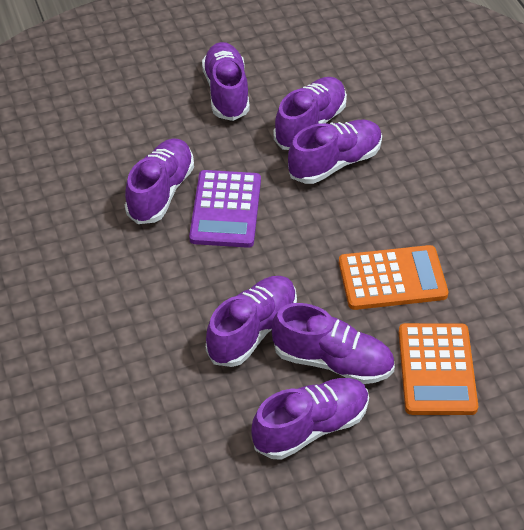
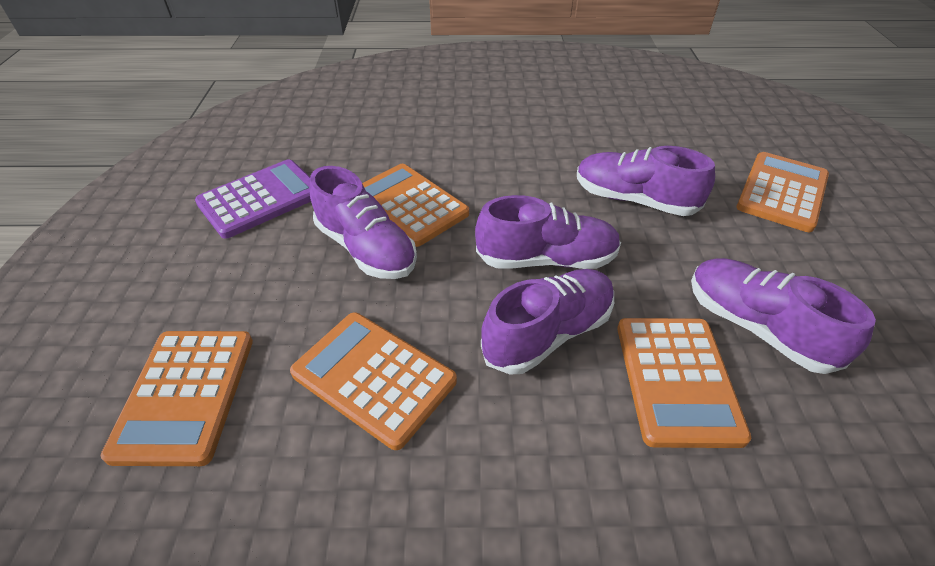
orange calculator: [339,245,449,310] [399,323,478,415] = 2 -> [101,331,253,466] [290,312,457,450] [362,164,469,247] [617,318,751,448] [736,152,829,232] = 5
purple shoe: [125,138,194,224] [202,42,250,121] [206,276,297,367] [251,378,369,460] [272,303,395,384] [273,77,347,150] [288,120,382,184] = 7 -> [310,166,417,279] [475,195,621,269] [481,269,614,374] [577,146,715,216] [691,258,876,374] = 5

